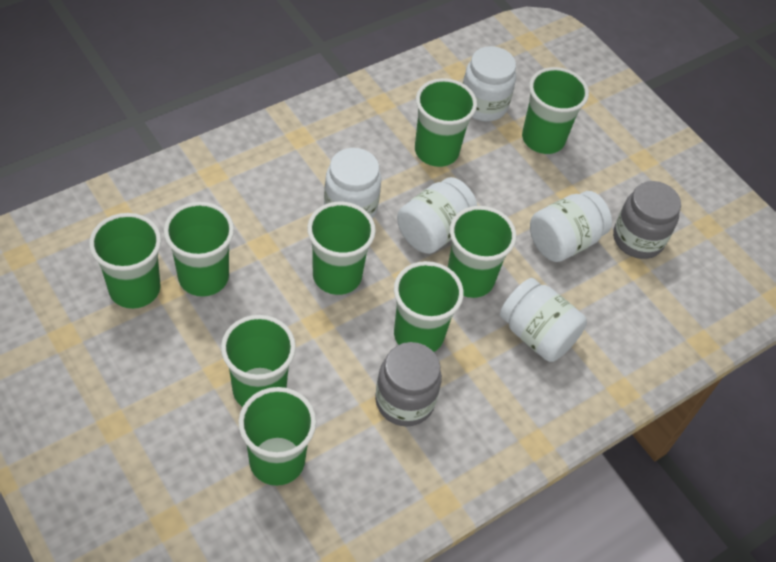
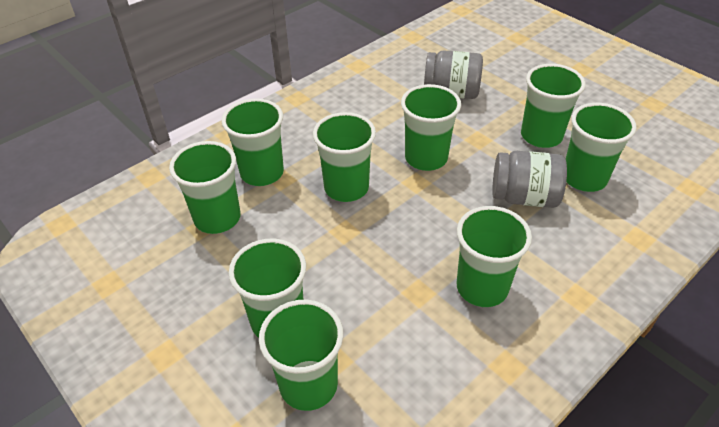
white jar: [324,148,381,219] [397,177,478,254] [463,46,516,121] [500,278,587,362] [530,191,612,262] = 5 -> none = 0

